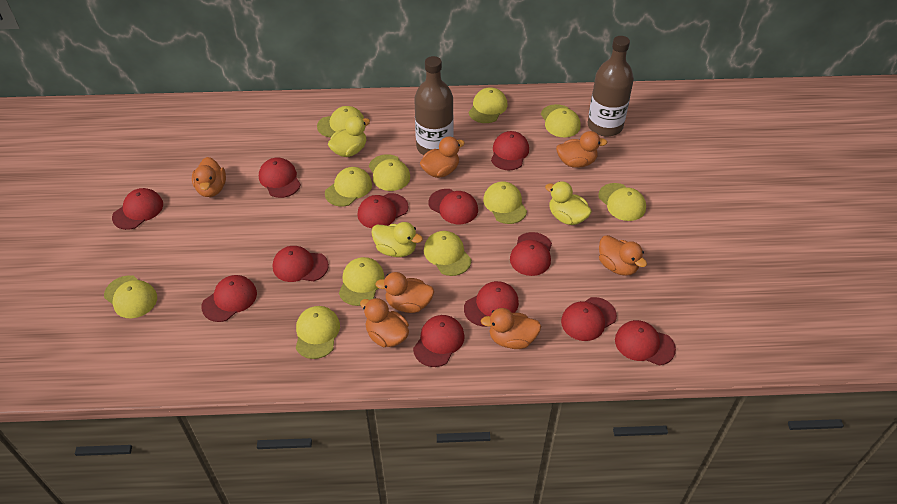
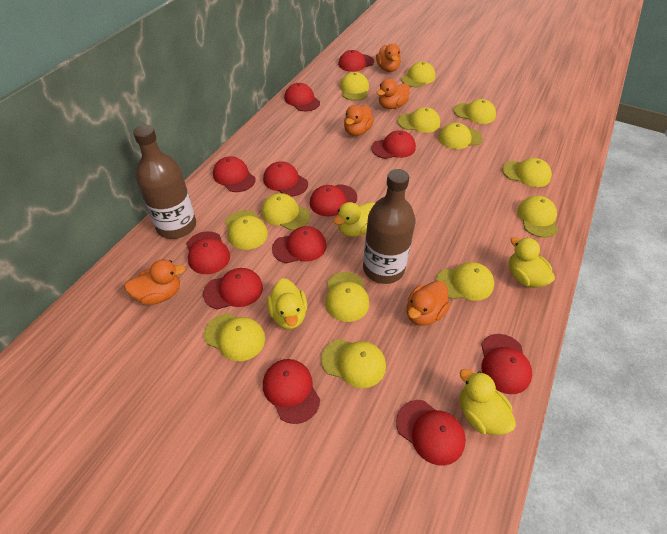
orange duck: [192,157,226,197] [360,298,409,347] [375,272,434,313] [420,136,465,178] [481,308,541,349] [556,131,607,168] [599,235,647,276] = 7 -> [124,259,186,305] [344,105,374,136] [376,44,401,72] [376,79,410,109] [407,280,450,326] = 5
yellow cap: [104,275,157,318] [296,306,340,359] [317,106,364,137] [325,167,372,206] [339,257,384,306] [369,154,410,191] [424,231,471,276] [469,88,508,123] [483,181,527,224] [541,104,581,137] [598,183,646,221] = 11 -> [204,313,265,361] [225,210,268,250] [261,193,310,230] [321,339,386,388] [325,272,369,322] [340,72,369,101] [397,107,440,133] [401,62,436,87] [436,262,494,301] [438,123,483,149] [454,99,496,124] [502,158,552,187] [517,196,558,238] = 13
yellow duck: [328,116,370,157] [371,222,423,257] [545,181,592,225] = 3 -> [267,278,307,329] [333,202,375,237] [460,369,516,435] [509,237,555,288] = 4

